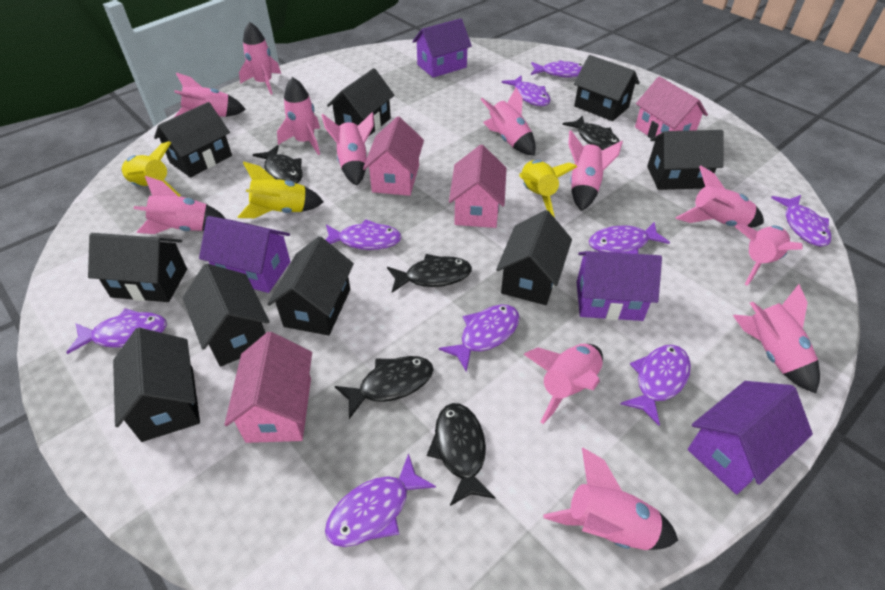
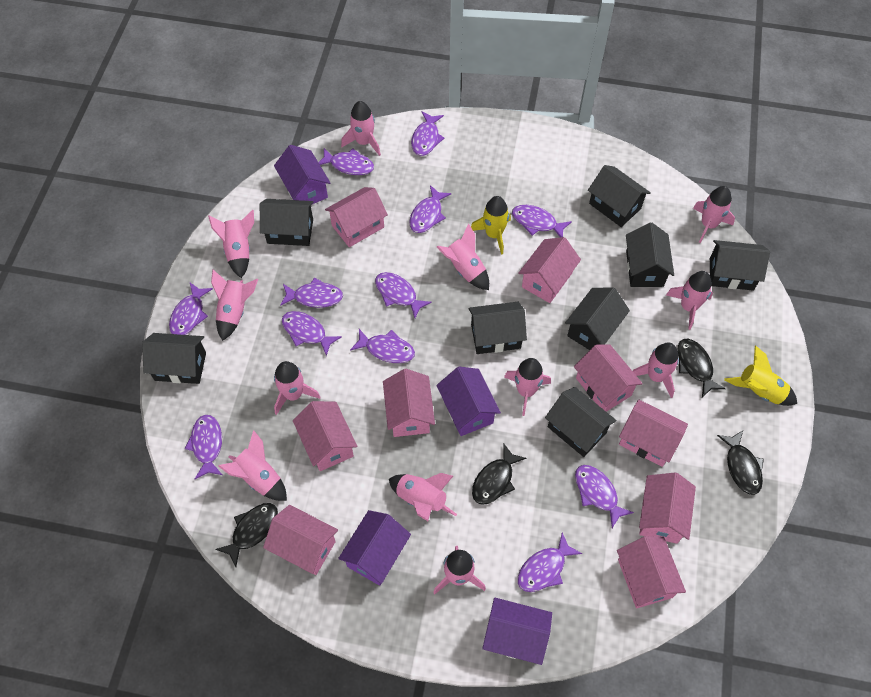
black fish: [253,145,303,184] [335,356,434,419] [387,254,472,293] [427,403,496,506] [562,116,620,150] = 5 -> [215,503,278,567] [472,444,527,505] [678,339,726,397] [717,430,764,495] = 4
black house: [88,233,187,302] [113,328,200,442] [154,102,232,177] [183,264,269,367] [267,236,354,335] [327,68,395,136] [496,210,572,305] [574,55,640,121] [647,130,724,190] = 9 -> [142,333,206,384] [260,199,314,246] [469,302,527,354] [545,387,617,457] [565,287,630,350] [588,165,651,227] [626,222,674,287] [710,240,770,291] = 8
pink house: [224,332,312,443] [363,116,424,196] [449,145,507,228] [635,76,708,139] = 4 -> [263,505,338,575] [293,401,357,471] [325,187,388,247] [383,369,435,437] [518,237,581,303] [574,344,643,412] [617,536,686,608] [619,400,688,467] [639,472,696,544] = 9
purple fish: [66,308,167,354] [325,219,402,250] [325,453,436,547] [439,305,520,372] [502,75,551,106] [531,60,583,78] [589,222,670,254] [620,345,691,426] [771,195,831,247] = 9 -> [169,283,213,335] [184,415,222,479] [280,278,343,308] [282,311,342,356] [318,148,374,175] [350,329,415,363] [375,272,432,318] [409,185,451,233] [411,111,444,156] [512,205,572,237] [518,532,582,592] [575,465,634,528] = 12
yellow rocket: [122,141,181,197] [238,161,324,218] [519,160,577,217] = 3 -> [471,196,511,255] [724,346,797,406] = 2

